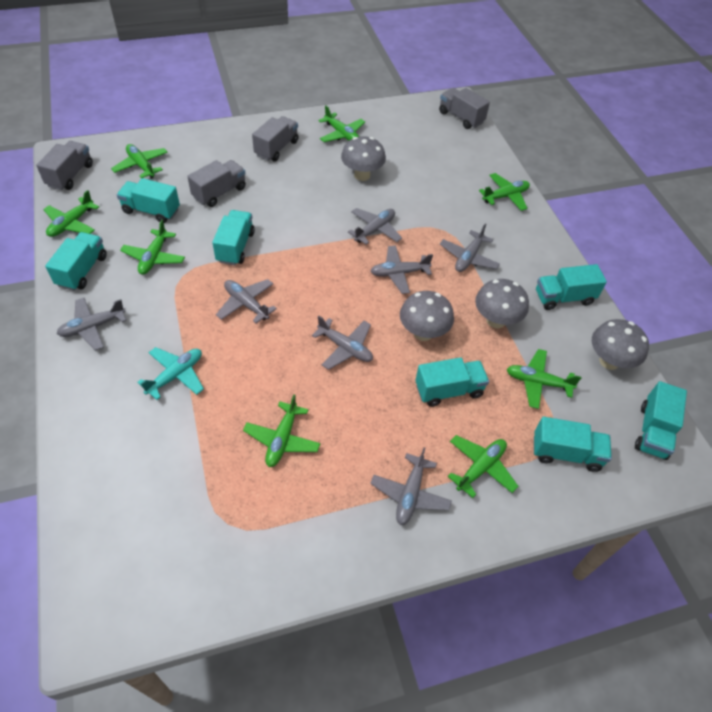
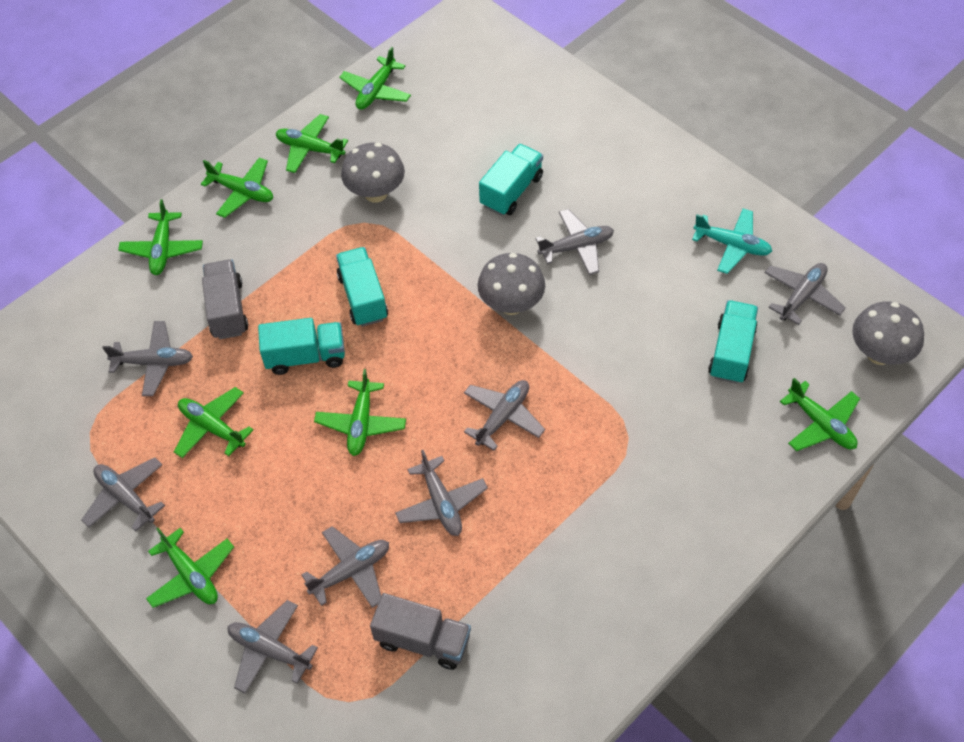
grey mushroom: [341,136,386,181] [400,291,454,341] [475,279,529,329] [592,319,649,370] = 4 -> [341,143,405,203] [478,253,545,315] [852,301,924,365] = 3
grey plane: [57,298,127,351] [216,279,277,323] [312,316,373,370] [348,208,402,245] [370,246,433,294] [370,447,452,525] [440,224,500,272] = 7 -> [81,457,165,532] [102,321,193,396] [228,600,318,693] [302,526,389,608] [395,450,488,536] [464,380,545,451] [535,209,614,275] [765,263,846,325] = 8
grey truck: [36,141,93,190] [187,160,246,207] [252,116,299,161] [439,88,490,129] = 4 -> [202,259,249,339] [370,593,471,670] = 2
turquoise truck: [45,232,107,291] [117,178,180,223] [212,210,255,265] [415,357,489,407] [534,417,612,472] [536,264,607,310] [635,381,687,460] = 7 -> [258,318,345,375] [336,247,388,327] [479,144,543,216] [708,300,758,384] = 4

